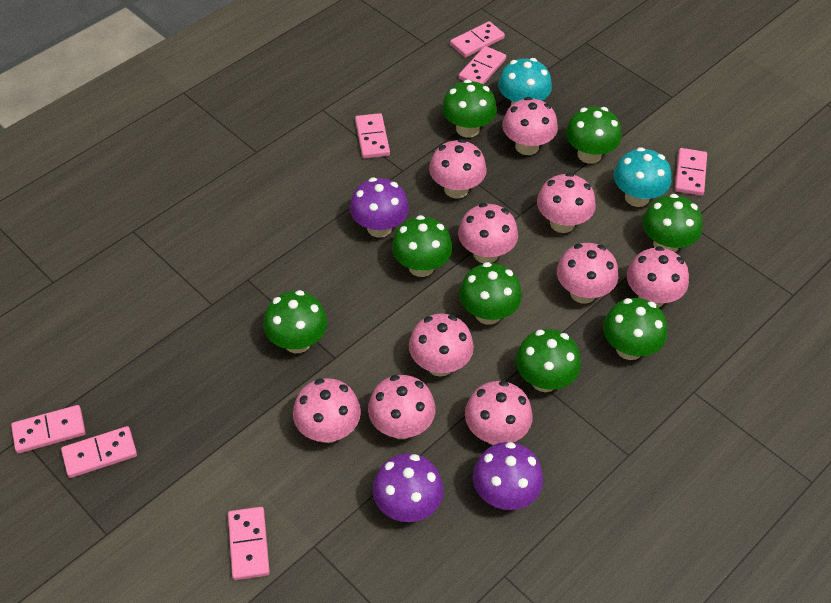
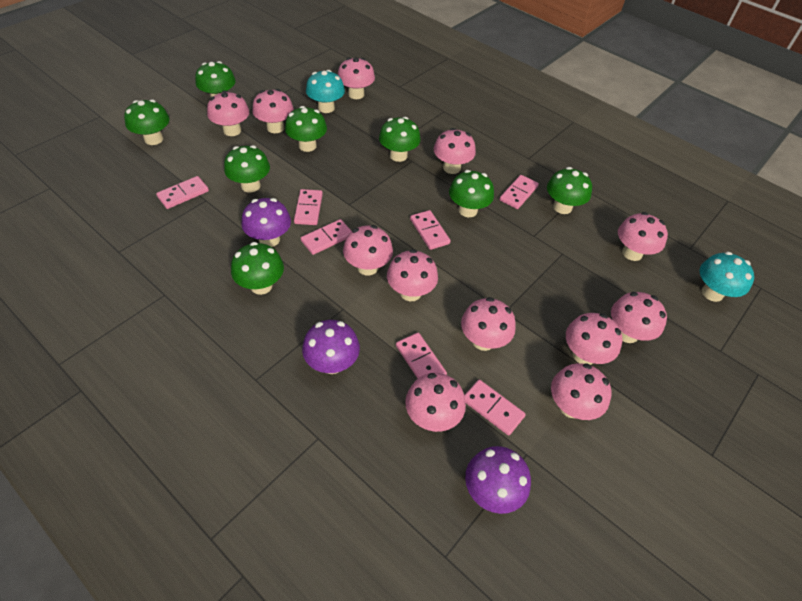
pink mushroom: [293,378,361,443] [368,375,436,439] [409,314,474,377] [429,139,487,198] [458,203,518,263] [465,381,533,445] [502,97,558,155] [537,173,596,233] [557,243,618,304] [627,246,689,307] = 10 -> [207,91,249,136] [252,89,294,133] [338,57,375,99] [343,225,393,276] [387,249,438,301] [405,373,466,432] [434,128,476,174] [461,297,516,351] [551,363,611,420] [566,313,622,365] [611,292,667,343] [618,212,668,261] = 12

